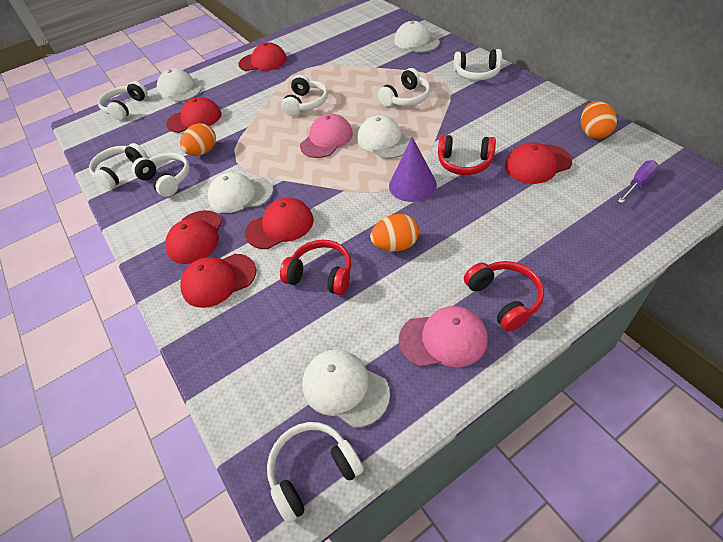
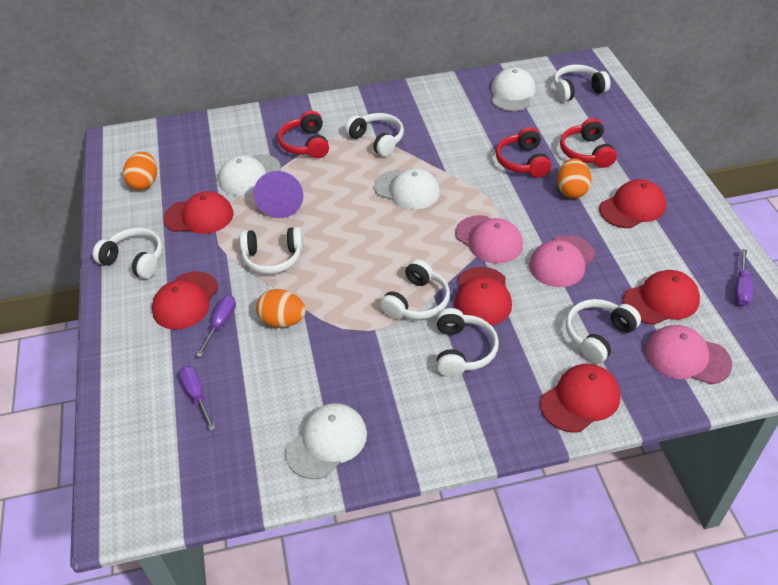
pink cap: [300,114,353,158] [399,306,488,367] = 2 -> [455,215,523,264] [529,235,595,287] [646,325,732,384] = 3
purple screwdriver: [617,160,659,203] = 1 -> [179,366,216,431] [196,295,236,357] [735,249,753,306] = 3
white cap: [157,69,202,102] [208,172,273,213] [302,349,390,428] [357,115,410,159] [394,21,440,53] = 5 -> [218,154,281,196] [285,403,367,479] [374,168,440,210] [491,68,536,111] = 4

